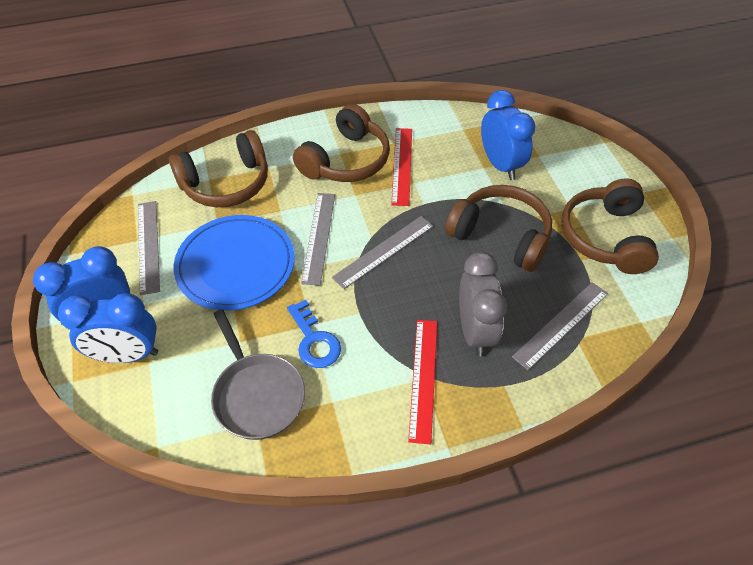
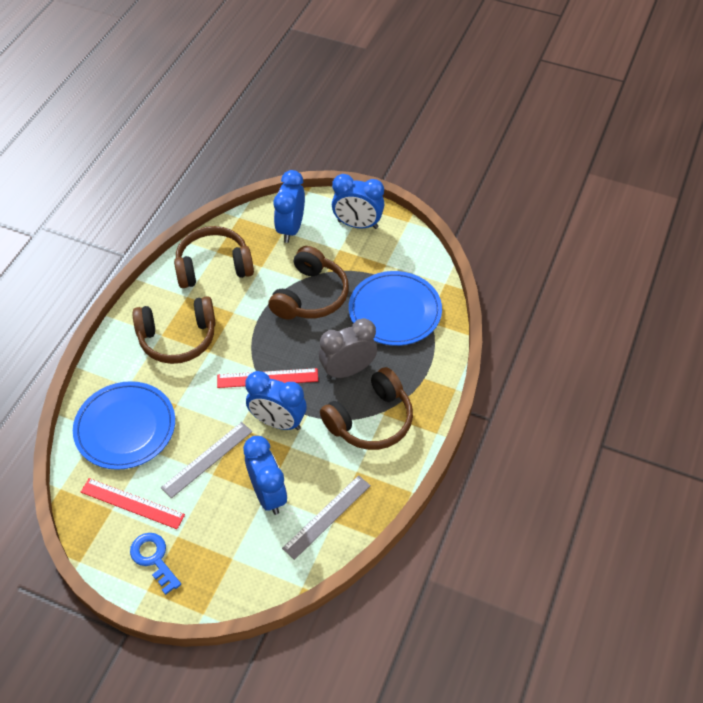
blue clock: [33,246,130,321] [58,293,158,363] [481,90,535,180] = 3 -> [243,436,287,515] [245,371,307,430] [274,170,305,243] [332,174,385,229] = 4
blue plate: [174,215,295,311] = 1 -> [73,381,175,470] [349,271,442,346] = 2
grey pan: [211,309,305,440] = 1 -> none = 0
grey ruler: [138,201,160,295] [301,193,335,286] [332,216,434,289] [512,282,608,370] = 4 -> [161,422,252,499] [282,475,371,560] = 2

